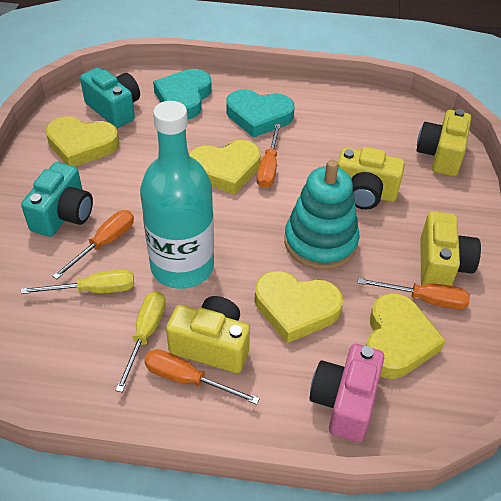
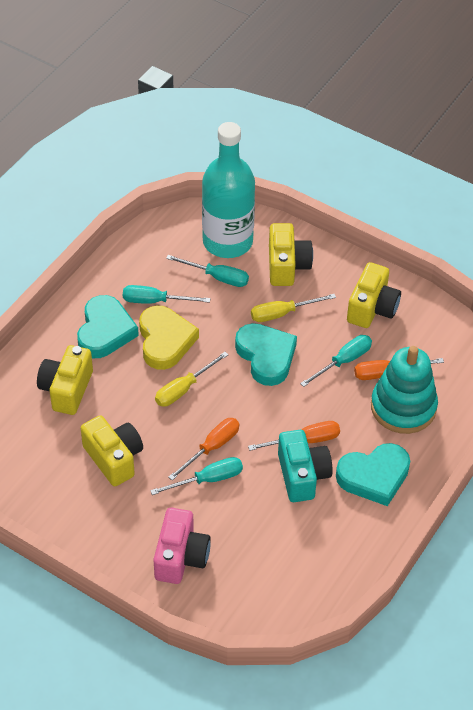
orange screwdriver: [52,210,134,279] [144,349,260,405] [257,124,281,188] [358,278,470,309] = 4 -> [168,418,239,480] [248,421,340,451] [354,358,444,380] = 3
turquoise camera: [21,162,93,237] [80,68,140,128] = 2 -> [278,430,333,502] = 1
turquoise heart: [153,69,212,119] [226,89,295,138] = 2 -> [77,295,139,358] [235,323,297,386] [336,443,410,506] = 3
turquoise screwdriver: none = 0 -> [123,285,211,304] [150,457,243,495] [166,255,249,287] [300,335,372,387] = 4
yellow heart: [46,116,119,167] [189,140,261,194] [254,271,343,343] [366,293,446,379] = 4 -> [139,306,199,370] = 1

